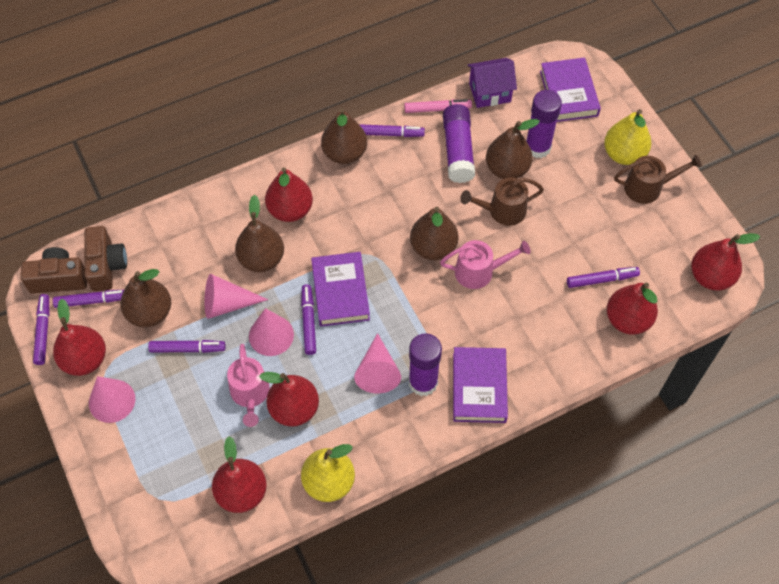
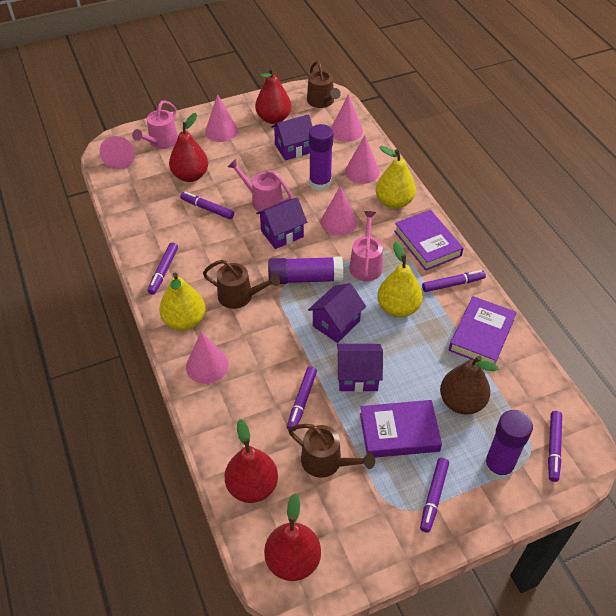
brown camera: [20,247,87,294] [84,226,127,292] = 2 -> none = 0
brown pear: [120,269,171,327] [235,195,284,272] [321,108,367,164] [410,207,458,260] [486,119,540,179] = 5 -> [440,356,498,415] = 1
brown watering can: [460,177,544,226] [614,154,702,204] = 2 -> [203,260,280,309] [288,424,375,478] [307,61,341,108] = 3
pink cone: [89,376,135,423] [205,274,268,319] [249,308,294,356] [354,333,401,393] = 4 -> [100,136,135,169] [186,332,229,384] [205,94,238,142] [321,186,357,236] [331,94,363,142] [345,135,379,184] = 6
pink marker: [404,99,472,113] = 1 -> none = 0
pink watering can: [227,344,270,427] [440,240,531,289] = 2 -> [132,100,178,149] [228,159,292,212] [349,211,383,281] = 3
purple house: [468,58,517,108] = 1 -> [256,198,307,249] [271,114,313,161] [308,283,366,343] [337,344,383,392] = 4
red pear: [53,299,106,376] [212,436,267,513] [259,372,319,427] [265,167,313,222] [607,283,658,335] [691,233,760,291] = 6 -> [169,113,208,182] [225,419,278,503] [255,67,291,124] [264,494,321,581] = 4
yellow pear: [301,444,355,502] [604,109,651,165] = 2 -> [159,273,206,331] [376,146,416,209] [377,241,423,317] = 3

